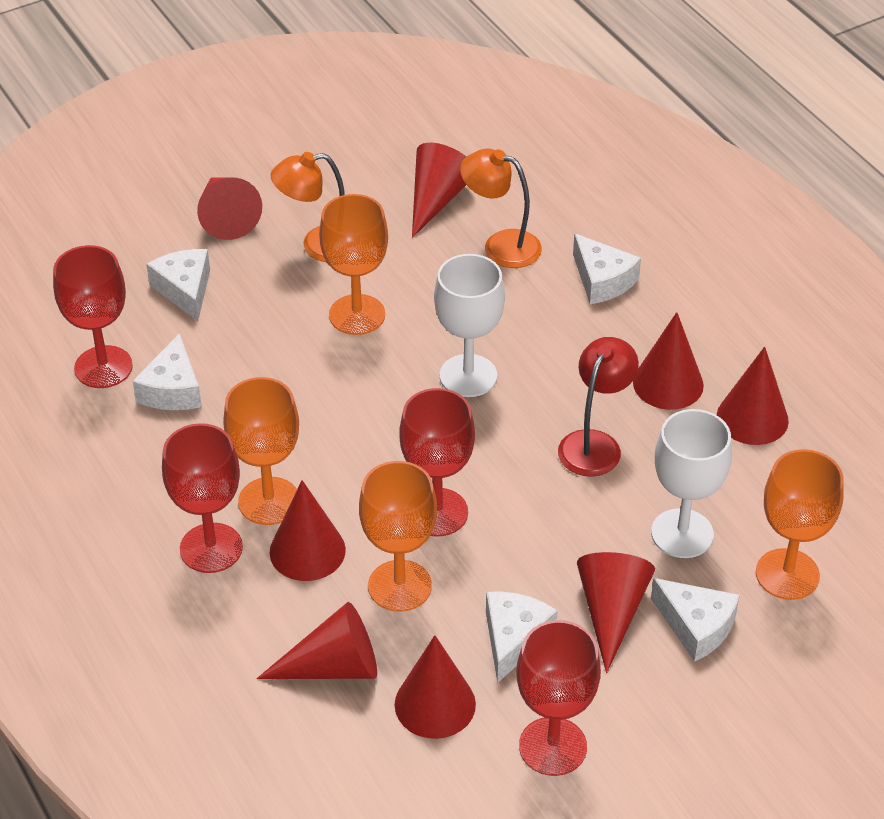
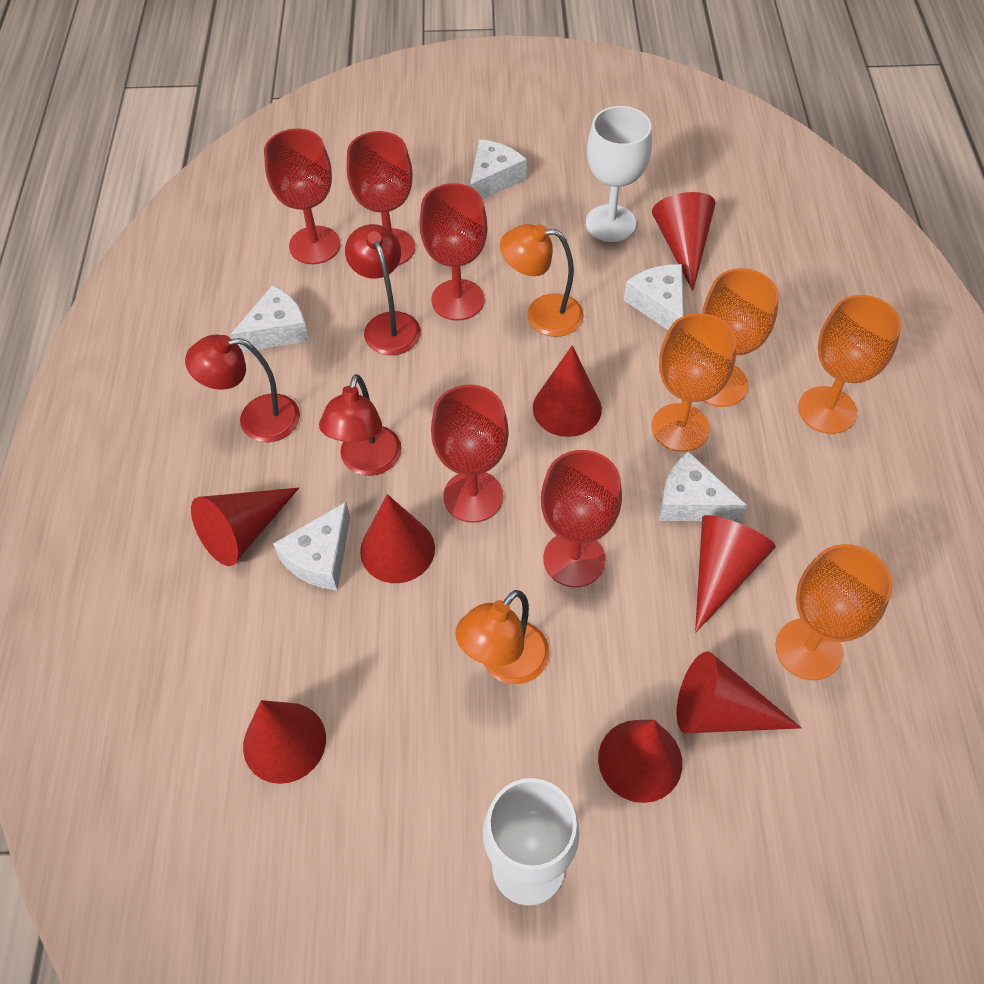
red goblet: [53,245,133,388] [162,423,243,573] [399,388,475,537] [517,620,601,776] = 4 -> [264,128,340,264] [347,131,415,266] [420,183,487,321] [431,384,509,523] [541,450,622,587] = 5
red lamp: [558,337,639,477] = 1 -> [185,335,300,442] [319,374,402,476] [345,224,421,355] = 3

